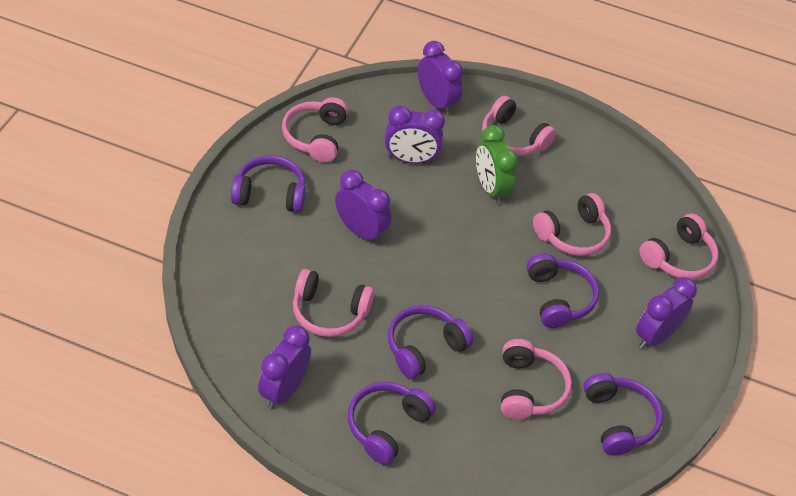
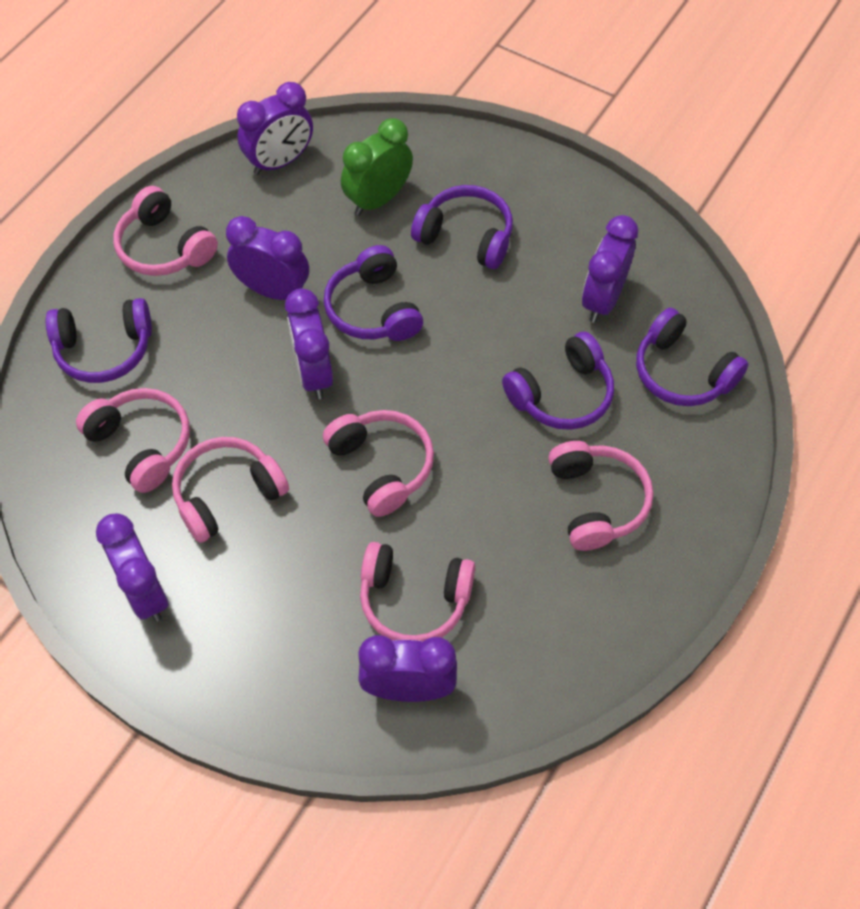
purple clock: [258,325,311,409] [335,170,391,245] [385,105,445,164] [418,41,463,115] [636,277,697,349] = 5 -> [96,513,168,622] [226,216,309,300] [237,82,313,175] [285,288,333,399] [358,635,457,702] [582,215,638,323] = 6

